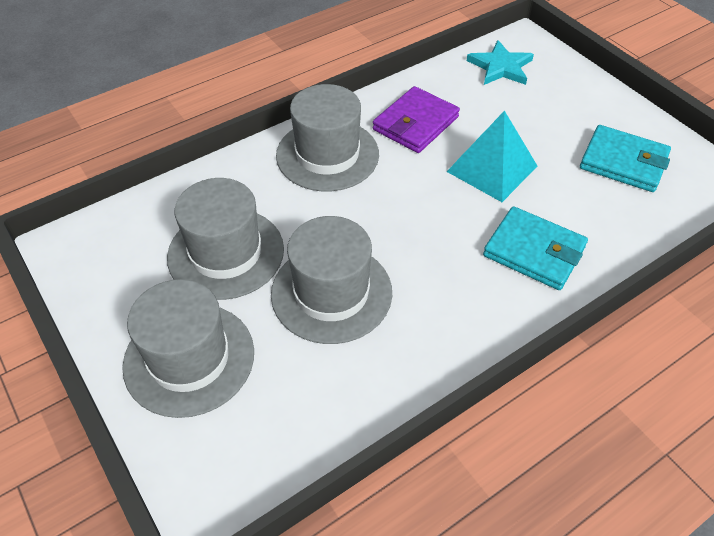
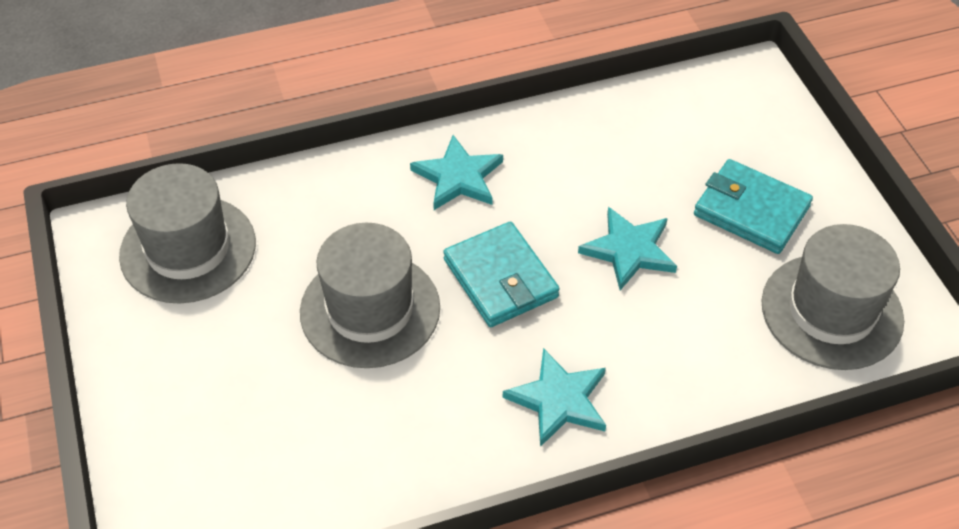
grey hat: [122,279,254,418] [167,178,284,300] [271,216,392,344] [276,84,379,191] = 4 -> [119,163,256,304] [300,223,440,368] [762,224,904,370] = 3
purple wallet: [373,86,460,153] = 1 -> none = 0
turquoise pyramid: [447,110,537,202] = 1 -> none = 0
turquoise star: [467,40,534,85] = 1 -> [410,135,503,210] [503,348,606,447] [578,207,677,291] = 3

